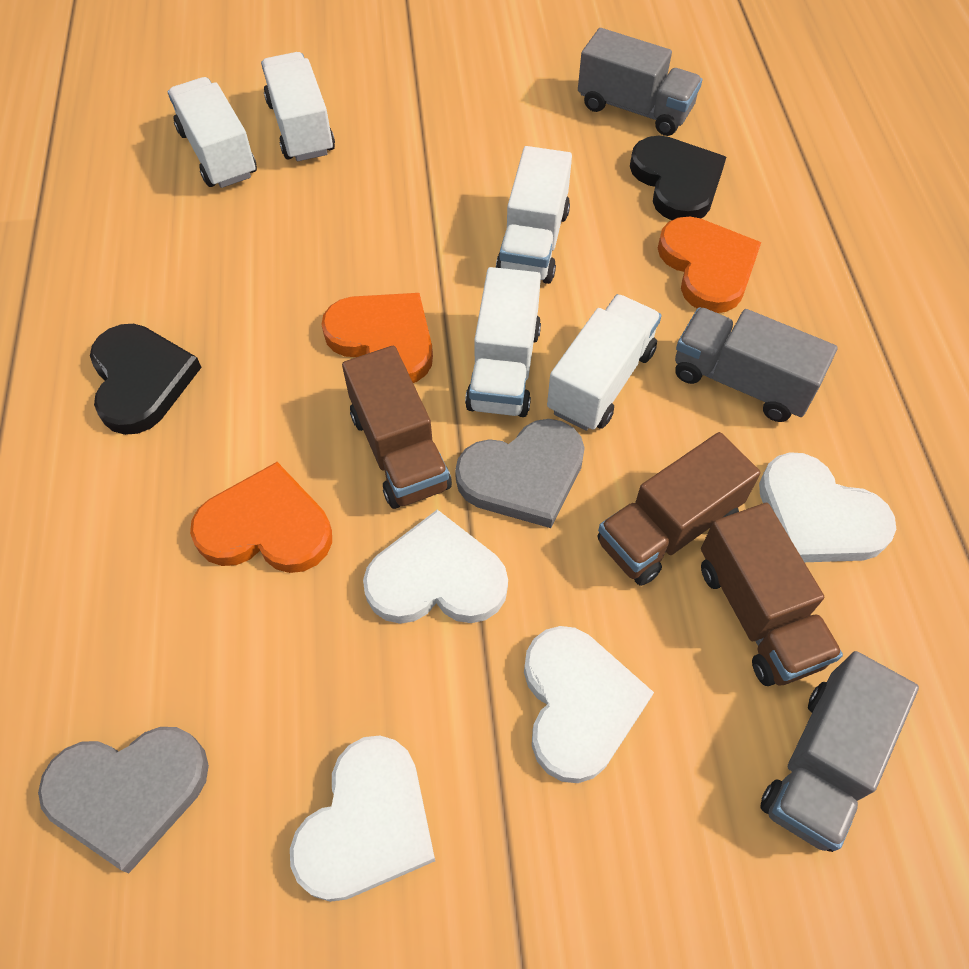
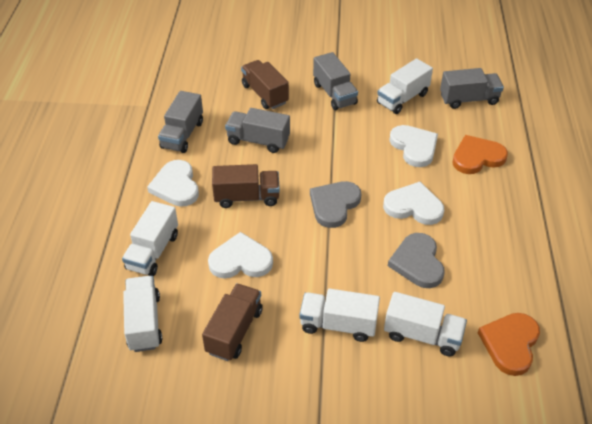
black heart: [90,324,202,435] [630,136,726,220] = 2 -> none = 0
grey truck: [578,28,702,136] [675,307,838,422] [761,651,919,852] = 3 -> [158,91,203,153] [225,108,290,153] [313,52,358,110] [440,68,504,109] = 4
orange heart: [190,462,332,573] [321,293,433,383] [658,217,761,313] = 3 -> [452,135,508,174] [478,313,540,376] = 2

